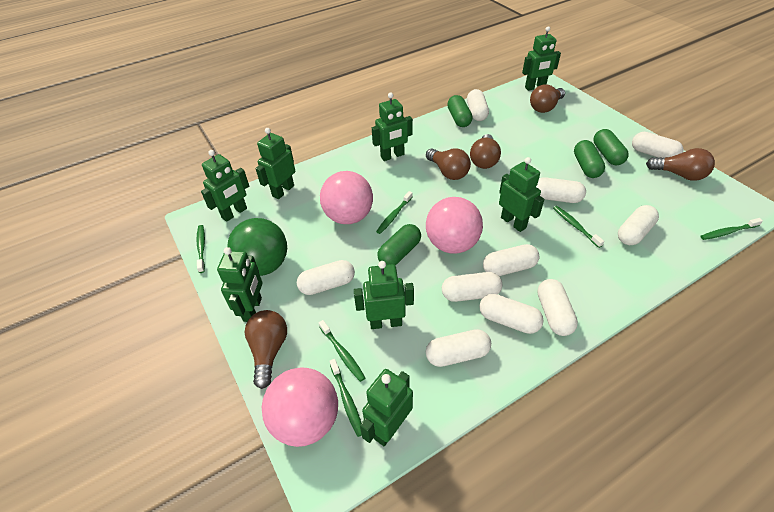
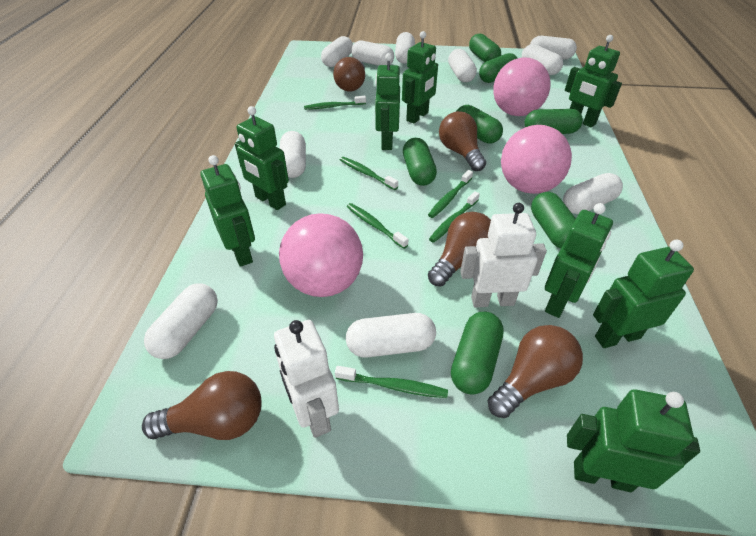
green ball: [227,218,287,276] = 1 -> none = 0
green capsule: [377,224,421,265] [447,95,472,127] [574,140,605,178] [593,129,629,165] = 4 -> [403,138,437,186] [451,312,504,395] [456,105,503,144] [469,34,501,62] [479,53,518,83] [525,109,583,134] [531,192,576,249] = 7
white robot: none = 0 -> [274,320,339,438] [460,203,547,308] = 2

